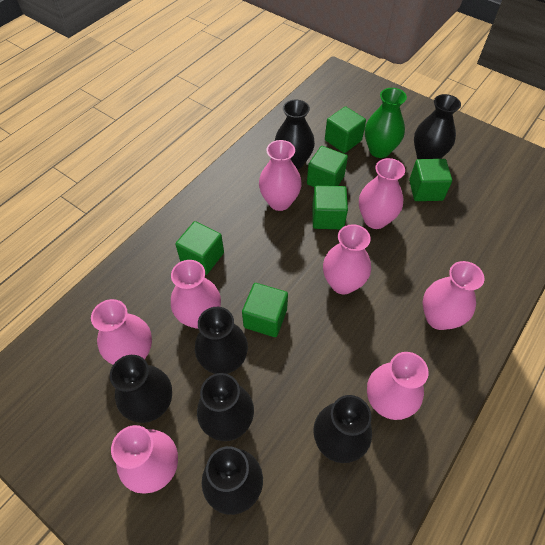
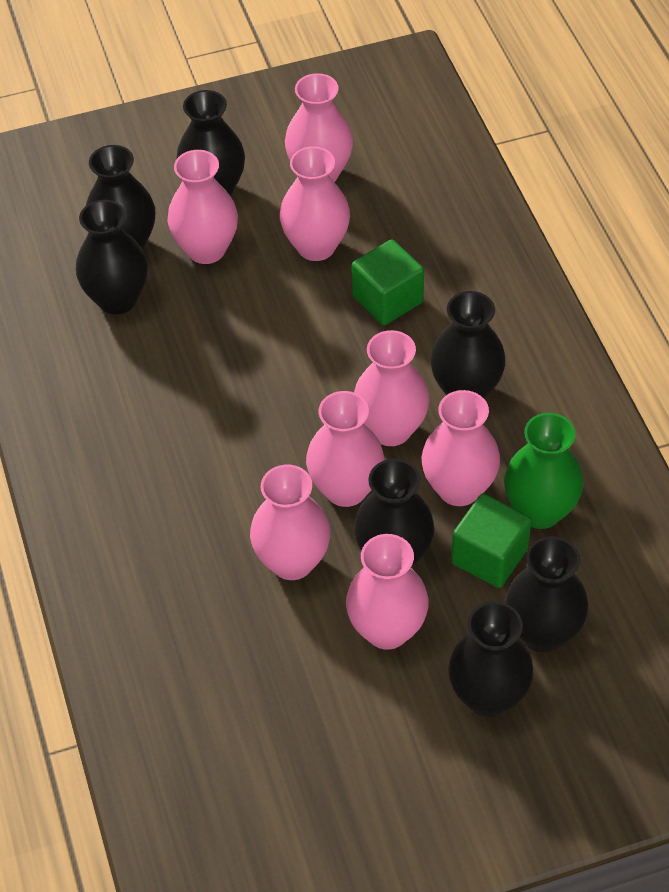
green cube: [175,221,224,275] [242,283,288,337] [307,146,348,187] [312,186,348,229] [325,106,366,153] [409,159,452,201] = 6 -> [352,239,424,325] [451,493,532,588] = 2

